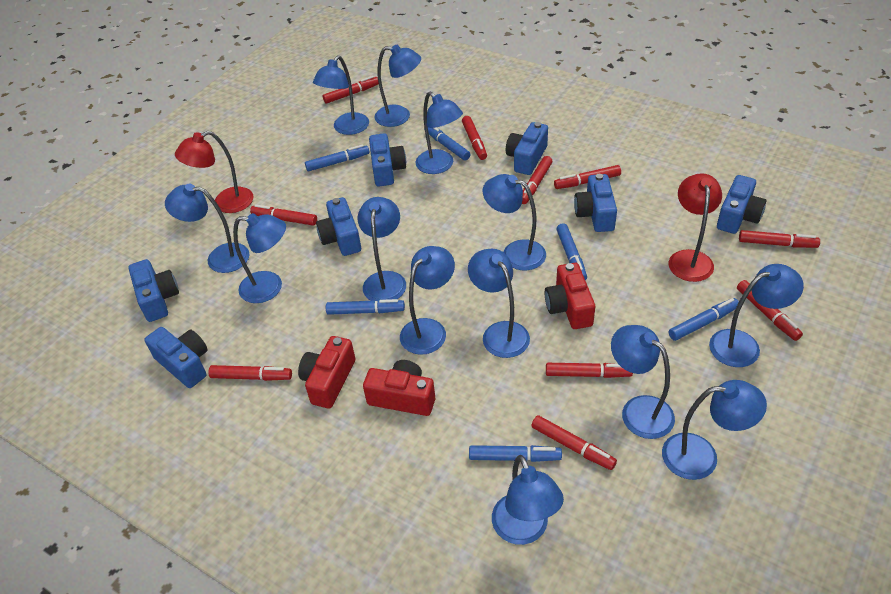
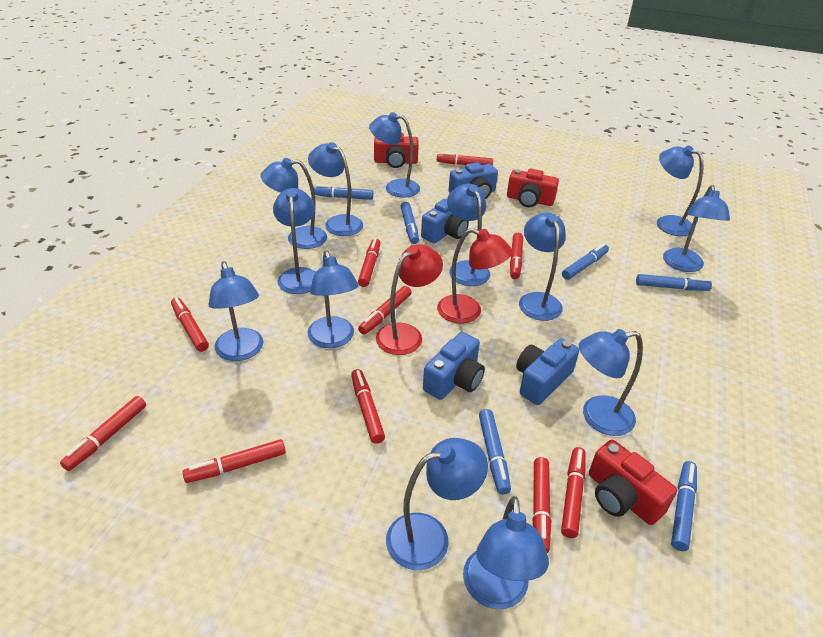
blue camera: [128,259,179,322] [144,327,208,388] [316,197,361,256] [369,133,406,186] [506,122,548,175] [574,174,617,232] [717,175,766,234] = 7 -> [421,199,469,243] [423,332,485,400] [449,162,498,199] [516,338,579,405] = 4

